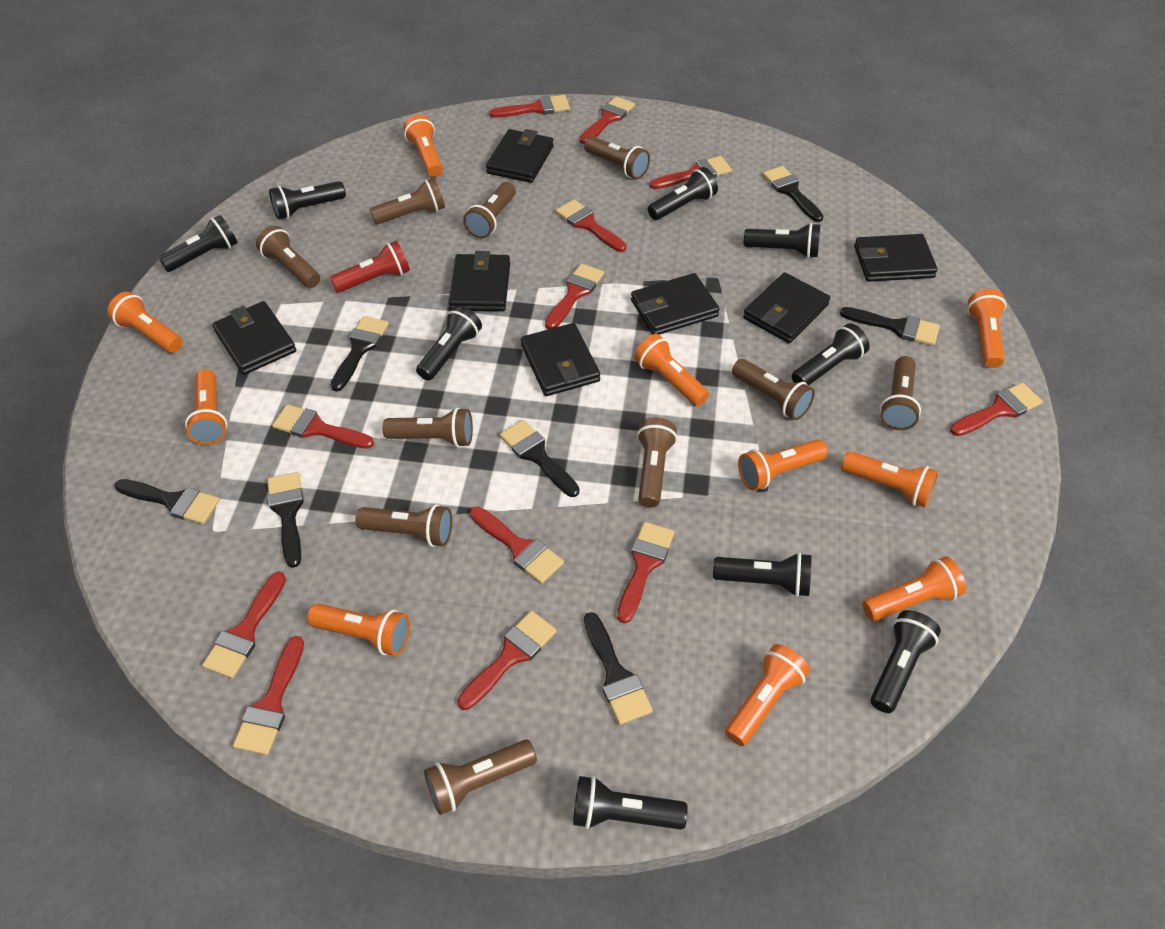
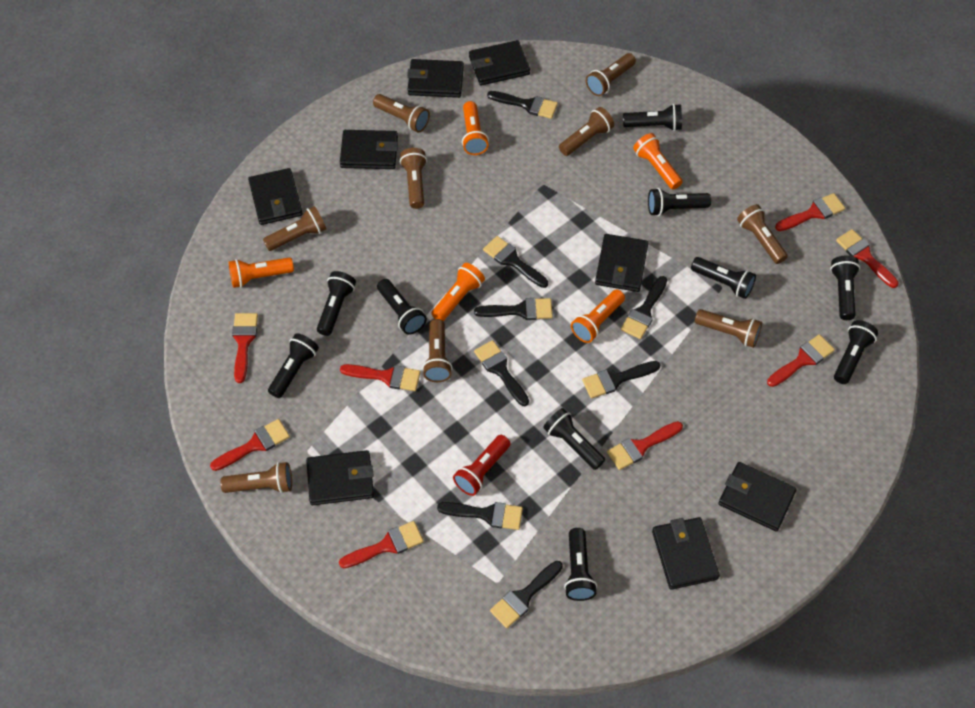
black brush: [114,479,220,524] [267,472,304,568] [330,316,389,392] [500,420,580,497] [584,612,653,725] [763,166,824,222] [840,307,940,346] = 7 -> [437,502,523,530] [474,298,553,320] [474,340,529,406] [483,236,548,288] [487,91,558,119] [490,561,563,628] [582,361,660,398] [621,276,667,339] = 8
black flashlight: [158,215,238,272] [269,181,346,220] [416,306,482,381] [573,776,688,829] [648,167,718,220] [713,552,811,597] [744,223,820,258] [792,323,870,386] [870,610,941,713] = 9 -> [268,333,319,398] [317,271,356,336] [377,279,427,335] [543,408,605,470] [564,528,597,601] [623,104,682,131] [648,188,711,216] [691,257,756,299] [830,255,860,320] [834,320,878,384] = 10
black wallet: [212,301,296,375] [448,251,510,311] [486,129,554,183] [521,323,600,396] [631,273,720,335] [743,272,830,343] [854,234,938,282] = 7 -> [248,168,303,225] [306,450,374,505] [340,130,398,169] [407,59,464,98] [469,40,530,86] [595,234,648,292] [652,517,720,590] [718,462,797,531] = 8
brown flashlight: [256,226,320,288] [355,504,452,547] [370,178,445,224] [382,407,473,448] [424,740,537,815] [463,182,516,238] [584,136,650,179] [637,417,677,507] [732,359,815,420] [880,356,921,430] = 10 -> [220,462,292,493] [263,206,326,251] [373,94,430,132] [400,148,427,209] [422,319,453,382] [559,107,614,156] [586,53,636,96] [695,309,762,348] [737,204,788,264] = 9
orange flashlight: [107,292,183,353] [185,370,227,445] [307,604,410,656] [404,115,443,177] [634,334,709,406] [725,644,810,746] [738,439,828,491] [841,451,938,508] [863,556,966,621] [967,289,1006,368] = 10 -> [229,257,294,288] [431,263,485,321] [462,101,489,155] [571,290,625,343] [633,133,683,190] = 5
red brush: [202,572,286,679] [233,636,304,755] [272,404,374,449] [458,611,557,710] [470,507,564,584] [489,95,570,118] [545,263,604,329] [556,199,627,252] [580,96,635,144] [617,522,675,624] [649,156,732,189] [950,382,1043,436] = 12 -> [210,419,290,471] [232,313,258,383] [339,521,424,569] [340,364,421,391] [607,421,683,470] [767,334,835,387] [775,193,845,231] [836,229,899,288] = 8

